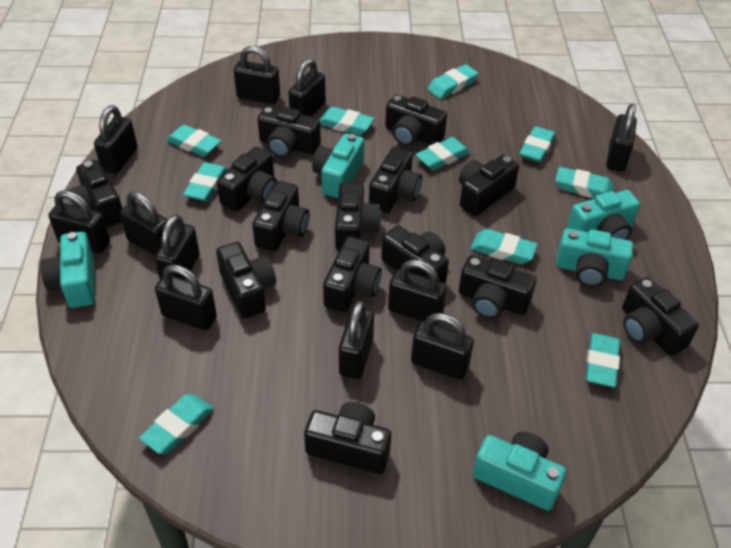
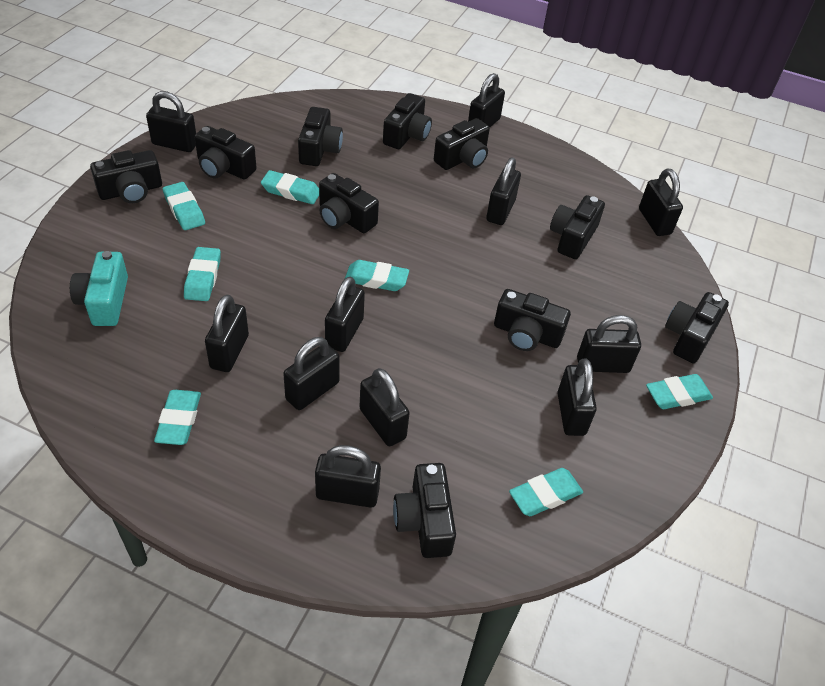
black camera: [66,160,122,227] [216,242,276,318] [217,147,277,212] [252,181,309,251] [258,106,321,158] [304,402,391,474] [323,236,382,312] [335,182,381,251] [369,147,422,213] [381,225,449,283] [385,95,447,146] [459,155,519,216] [459,255,536,319] [622,277,699,356] = 14 -> [90,150,162,203] [195,126,257,179] [298,107,343,166] [319,173,379,233] [383,93,432,149] [393,463,456,558] [434,118,490,170] [494,289,571,351] [550,195,605,259] [665,292,729,363] = 10
turquoise camera: [41,231,95,308] [312,133,364,198] [473,432,566,511] [556,228,633,287] [567,190,640,240] = 5 -> [70,251,128,326] = 1
turquoise eraser: [139,394,214,454] [166,125,221,157] [183,162,228,201] [320,107,374,135] [415,137,470,170] [428,64,478,99] [470,229,538,264] [519,126,556,163] [555,167,614,198] [586,333,620,387] = 10 -> [154,390,201,445] [163,182,205,230] [184,247,221,301] [261,170,319,204] [345,260,409,291] [509,468,583,516] [646,374,713,409] = 7

